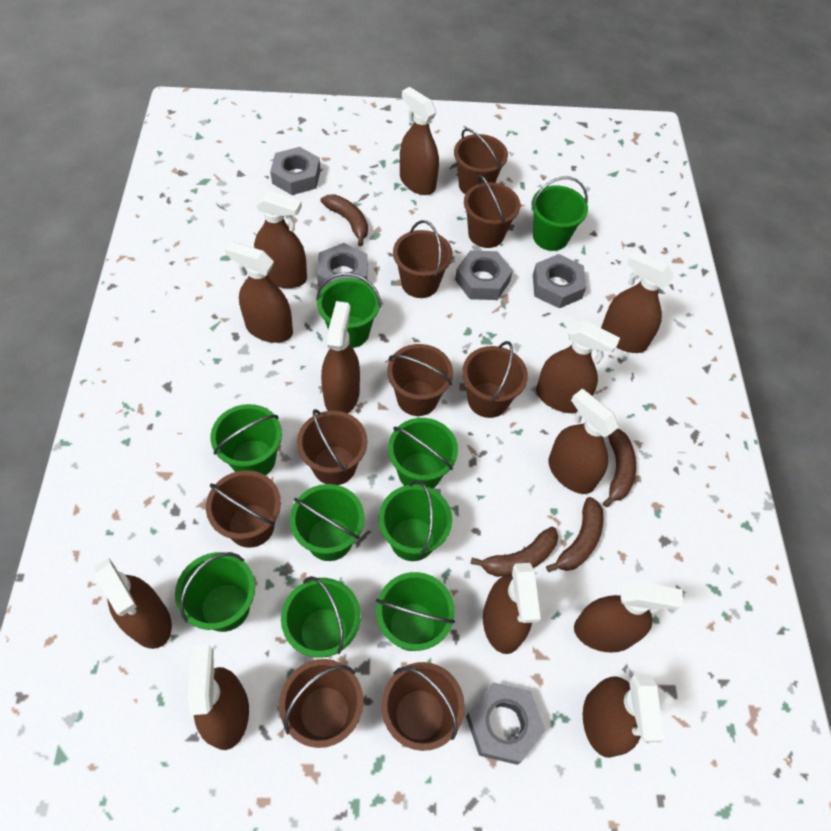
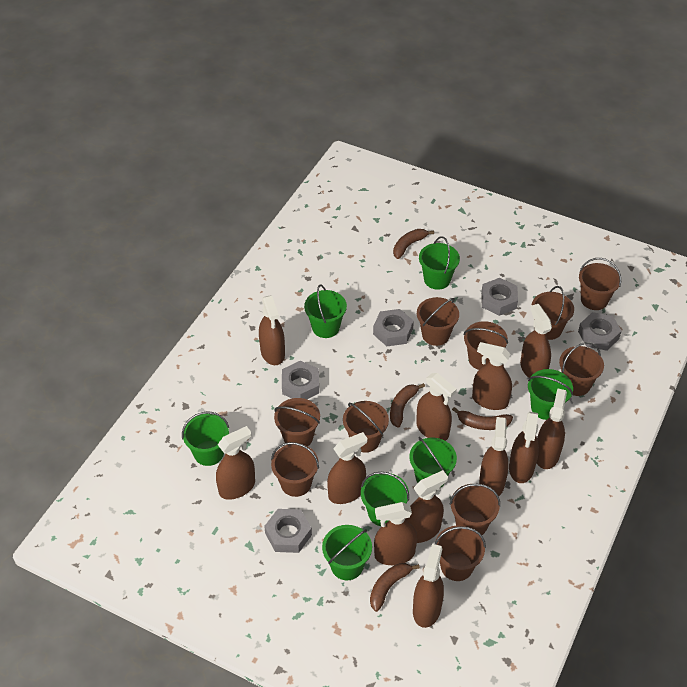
brown bucket: [206,470,281,548] [279,659,363,748] [297,409,368,485] [381,662,465,751] [387,344,453,416] [393,220,453,298] [454,128,508,194] [462,341,528,418] [464,175,520,248] = 9 -> [271,442,319,497] [274,398,320,446] [343,401,389,453] [417,297,459,346] [435,525,486,581] [450,484,500,535] [463,321,508,370] [532,286,574,340] [559,342,604,396] [579,258,621,310] = 10
green bucket: [175,552,255,632] [211,404,282,475] [281,576,361,657] [290,484,365,561] [316,273,381,348] [376,572,455,651] [379,480,452,561] [388,418,458,489] [531,176,588,251] = 9 -> [182,411,229,466] [304,284,347,338] [322,525,372,580] [361,472,409,526] [409,437,457,487] [419,236,460,290] [528,369,573,420] = 7

